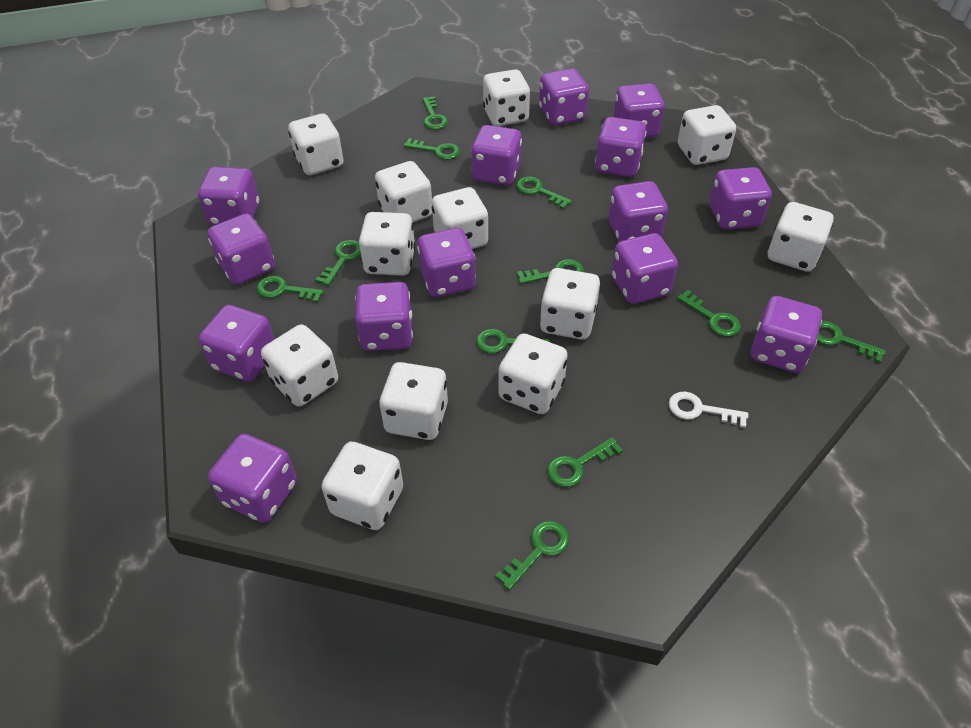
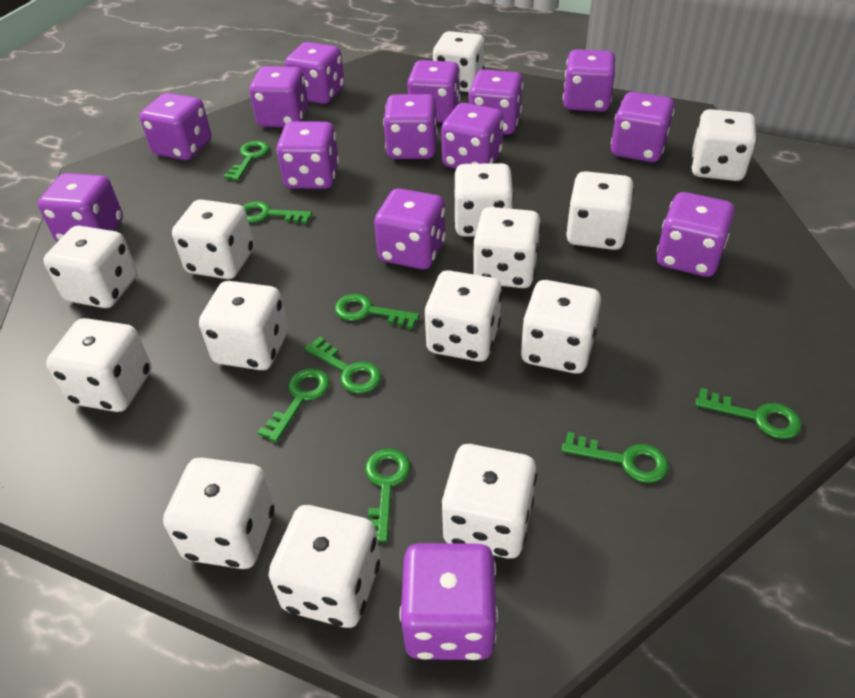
green key: [256,276,324,303] [316,240,361,286] [403,138,460,160] [423,96,448,130] [476,329,549,353] [495,521,569,590] [516,177,572,209] [517,259,584,284] [547,437,623,487] [677,290,741,337] [817,321,886,363] = 11 -> [224,141,269,181] [242,201,312,224] [258,368,330,442] [305,337,381,394] [335,294,420,329] [365,448,411,542] [561,432,669,483] [695,388,802,439] = 8
white dice: [261,324,338,407] [288,114,344,175] [322,442,403,530] [359,212,415,276] [375,161,432,222] [379,362,448,440] [432,187,488,249] [483,69,530,126] [499,333,568,414] [540,268,600,340] [678,105,736,165] [768,202,834,272] = 12 -> [43,226,137,308] [46,318,152,412] [163,457,275,569] [172,199,254,279] [199,281,288,370] [268,505,380,628] [424,270,502,362] [432,31,485,92] [441,444,537,559] [453,163,514,236] [473,207,541,288] [521,280,601,374] [566,171,634,250] [691,109,757,181] = 14
white key: [669,391,748,428] = 1 -> none = 0

